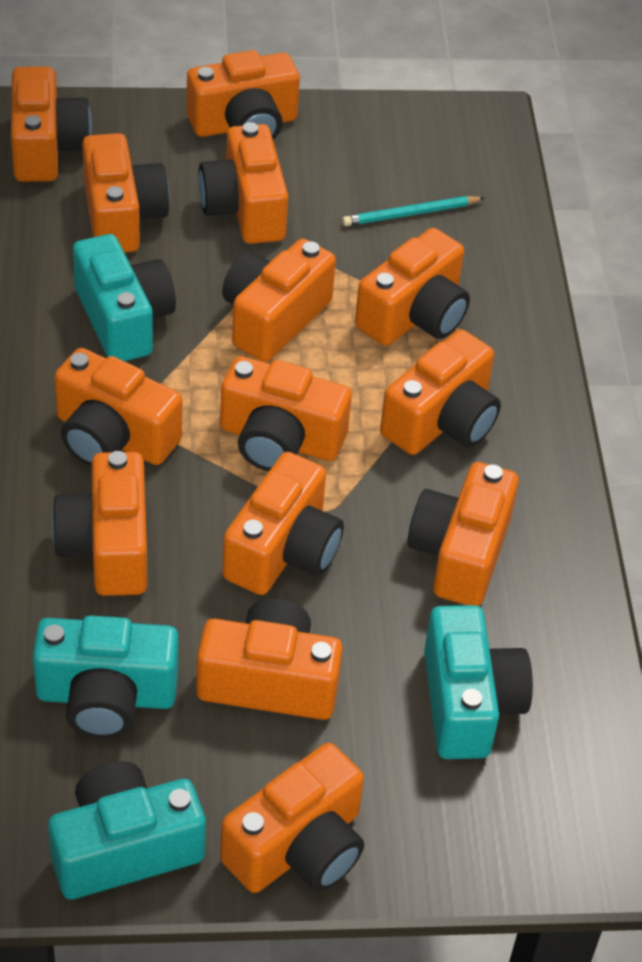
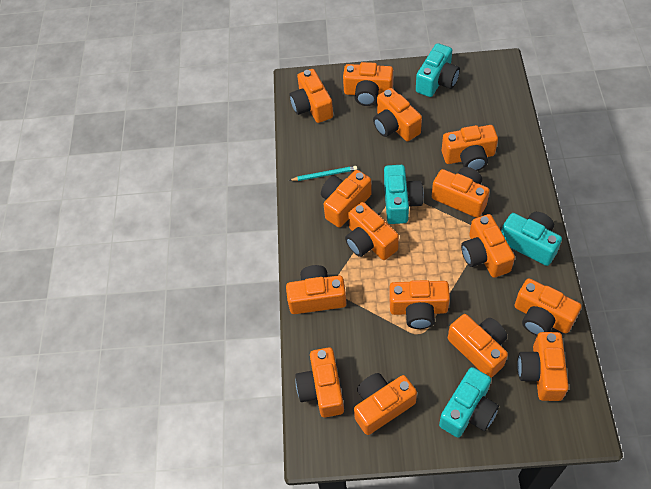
orange camera: [11,67,92,182] [51,451,147,596] [54,348,183,467] [82,133,170,253] [187,50,300,140] [196,598,343,720] [198,122,288,244] [220,356,352,471] [220,743,364,893] [222,239,336,362] [222,452,344,595] [355,228,470,346] [380,330,501,455] [407,462,519,606] = 14 -> [286,265,347,314] [290,69,333,123] [295,347,344,417] [321,170,372,227] [343,62,393,106] [345,202,399,260] [354,373,417,435] [373,88,422,141] [389,280,450,329] [432,167,490,218] [442,125,498,171] [448,314,508,378] [461,214,515,278] [514,278,582,336] [517,332,569,401] = 15

